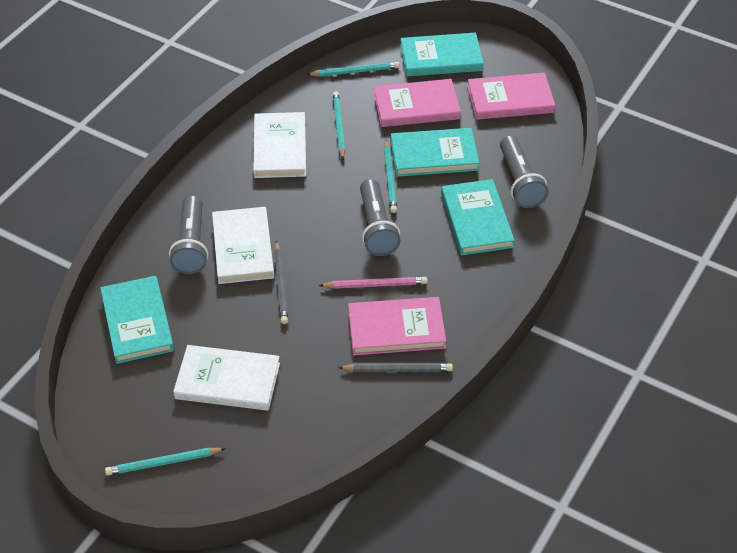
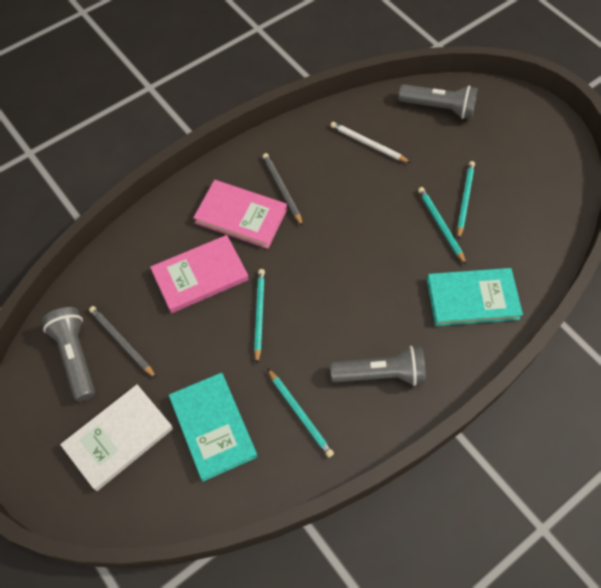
pink book: [348,297,446,355] [374,79,461,127] [467,73,555,120] = 3 -> [150,235,249,313] [193,180,287,249] = 2
pink pencil: [319,277,428,289] = 1 -> none = 0
turquoise book: [100,276,174,364] [391,128,479,177] [400,33,484,76] [441,179,515,256] = 4 -> [169,373,257,482] [427,268,523,326] = 2
white book: [173,345,280,411] [212,207,274,284] [253,112,306,178] = 3 -> [60,385,173,491] = 1
white pencil: none = 0 -> [330,122,411,163] = 1

